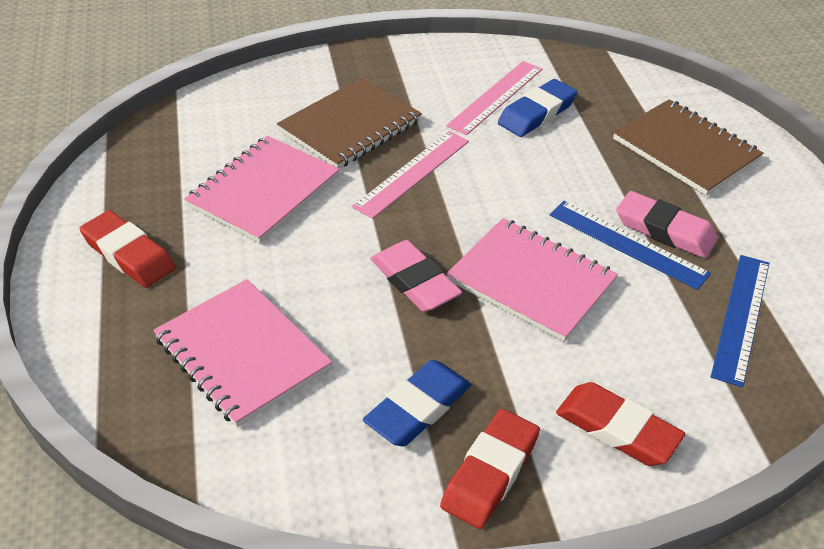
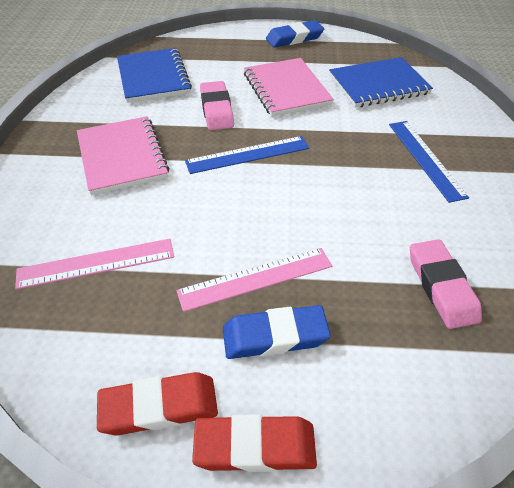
blue notebook: none = 0 -> [117,48,192,103] [329,57,433,108] = 2
brown notebook: [277,78,422,169] [613,99,763,196] = 2 -> none = 0
pink notebook: [153,279,332,427] [185,136,340,243] [446,218,618,342] = 3 -> [77,116,169,195] [244,58,334,117] = 2
red eraser: [80,210,176,288] [440,409,540,529] [556,382,685,466] = 3 -> [97,372,218,436] [192,414,317,472] = 2

